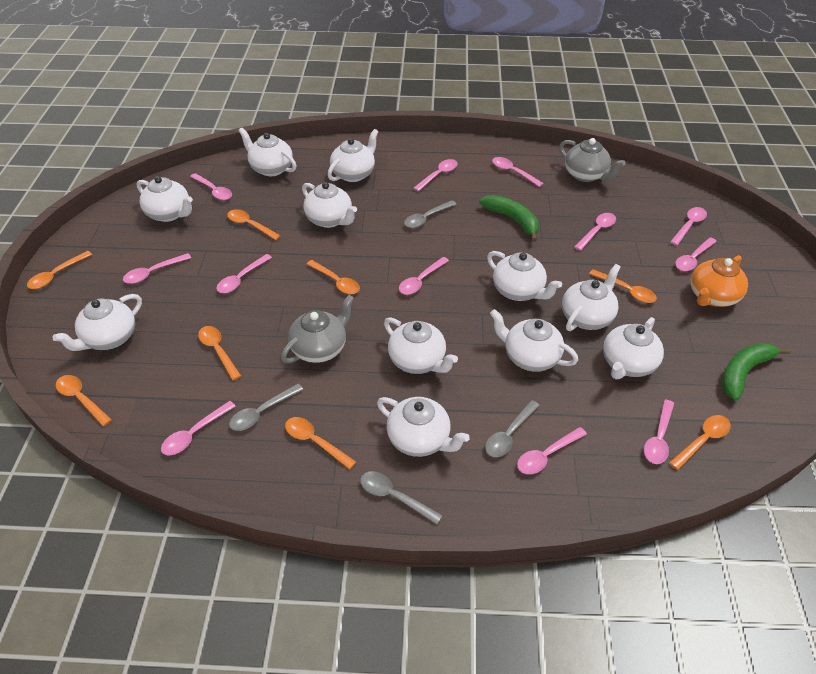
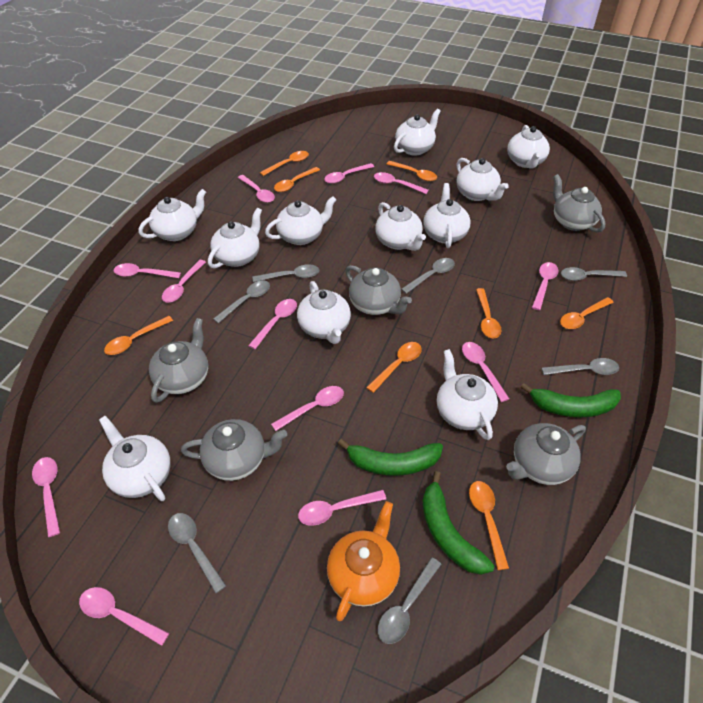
green banana: [479,195,539,242] [722,343,791,401] = 2 -> [338,439,443,476] [423,471,495,575] [521,383,621,418] = 3
grey spoon: [229,384,303,431] [360,471,443,524] [404,200,456,228] [485,400,540,457] = 4 -> [168,513,226,593] [213,280,270,323] [253,264,319,282] [378,557,441,644] [401,258,455,294] [541,358,619,375] [561,267,627,281] = 7
grey teapot: [281,295,354,363] [559,138,626,182] = 2 -> [149,318,208,403] [181,419,287,481] [345,265,412,315] [506,423,586,485] [553,174,606,233] = 5

